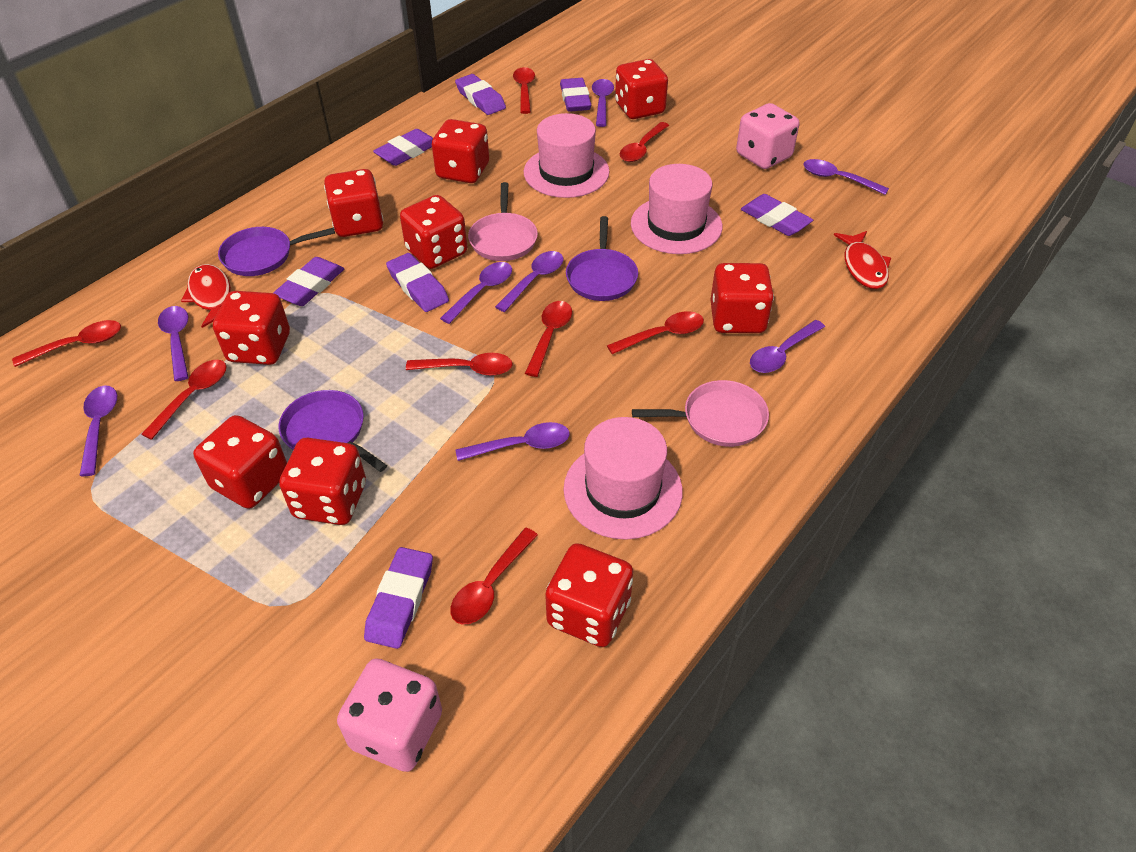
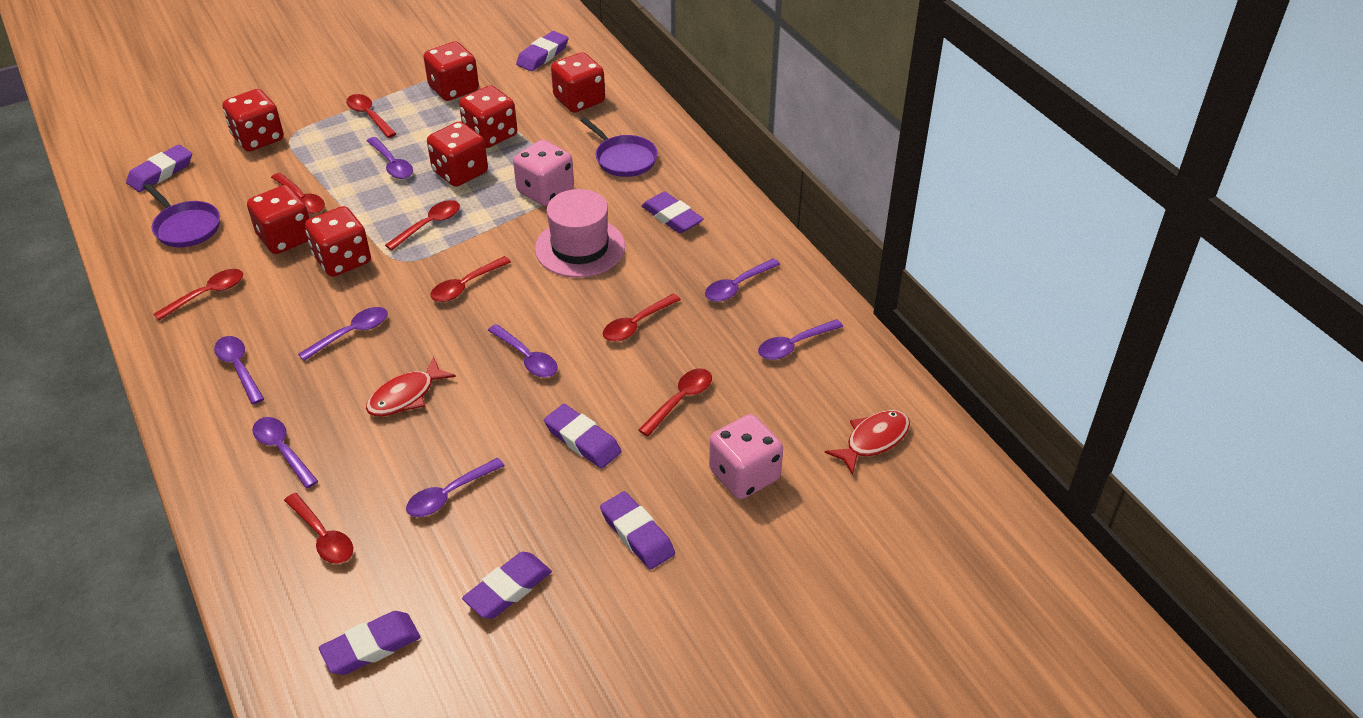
pink hat: [524,113,610,198] [564,417,683,540] [631,164,722,254] = 3 -> [535,189,625,277] = 1
pink pan: [468,182,538,261] [632,380,769,447] = 2 -> none = 0
purple pan: [218,227,335,276] [278,390,387,472] [566,216,638,301] = 3 -> [144,183,220,247] [580,117,658,177] = 2
red dice: [193,415,287,509] [213,291,290,365] [279,438,366,525] [324,169,383,237] [400,195,467,269] [432,119,489,183] [545,543,633,647] [615,59,668,119] [710,263,774,333] = 9 -> [222,89,284,152] [247,185,310,254] [305,206,371,277] [423,41,479,101] [427,121,488,187] [459,85,517,148] [551,52,605,113] = 7

